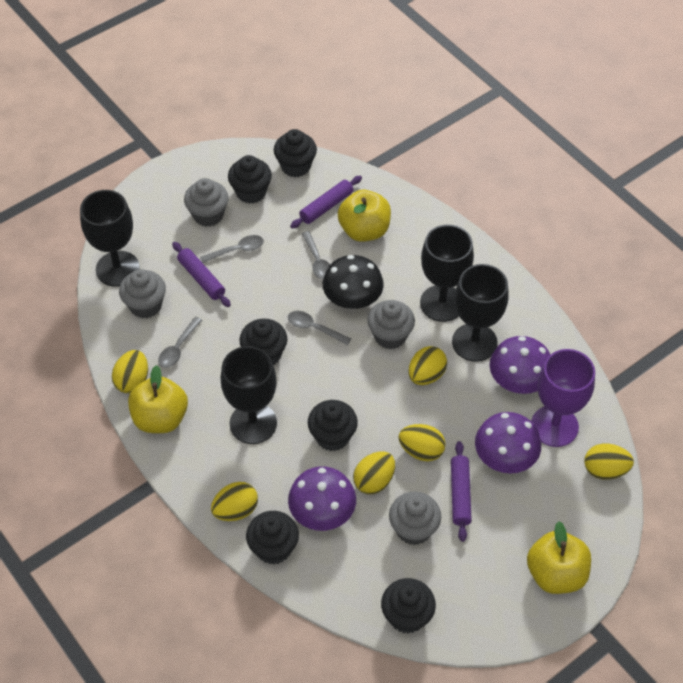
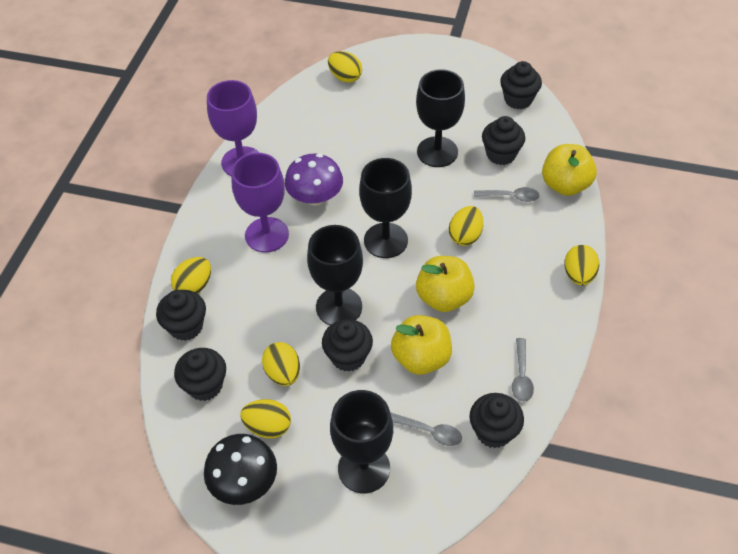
grey cupcake: [119,269,166,318] [184,178,229,227] [367,300,415,349] [389,492,441,545] = 4 -> none = 0
grey spoon: [158,317,202,368] [200,235,264,263] [288,311,351,345] [302,231,330,280] = 4 -> [390,412,462,446] [474,187,540,202] [512,338,534,402] = 3
purple goblet: [531,349,595,447] = 1 -> [207,80,260,176] [231,153,289,253] = 2
purple mushroom: [288,467,356,531] [475,412,541,473] [489,336,550,394] = 3 -> [285,154,343,206] = 1
purple rolling pin: [172,242,231,307] [290,176,362,228] [451,441,472,542] = 3 -> none = 0

